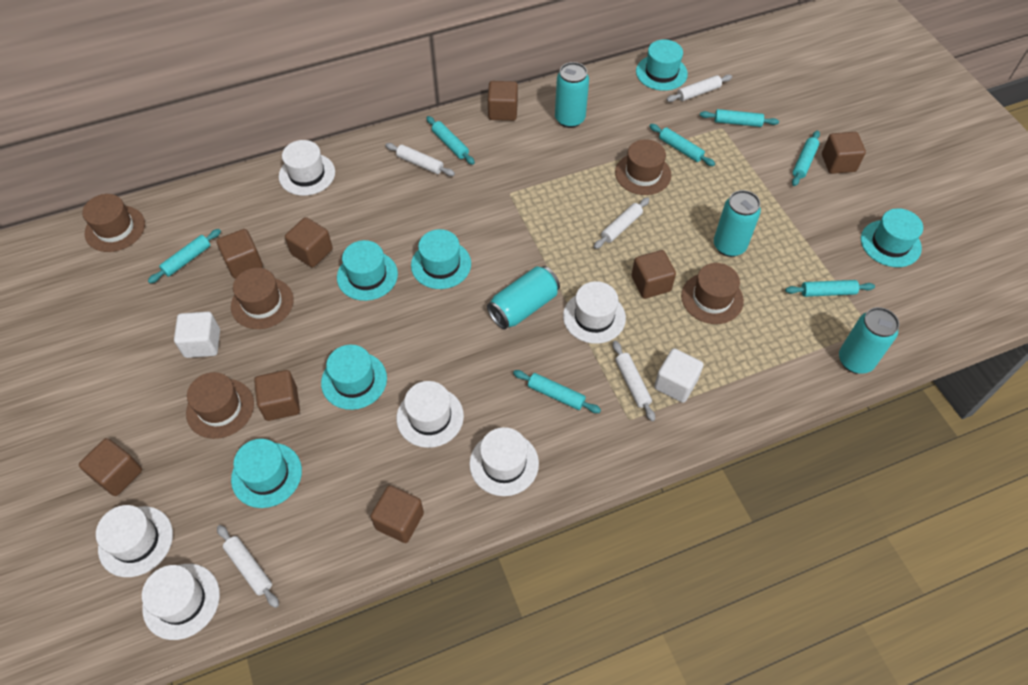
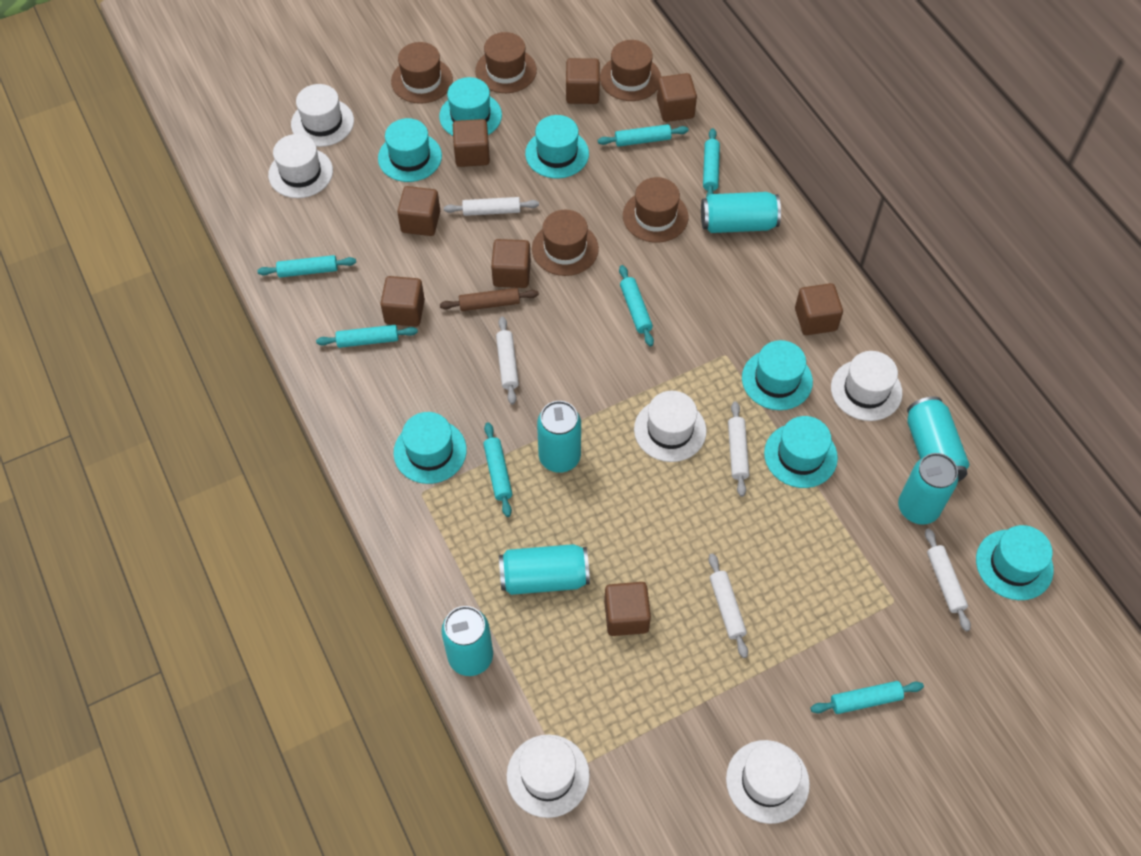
brown rolling pin: none = 0 -> [440,288,539,311] = 1
turquoise can: [487,266,560,329] [555,62,589,128] [714,190,761,257] [839,307,899,374] = 4 -> [441,606,493,676] [499,544,590,595] [537,401,581,473] [701,192,781,233] [898,453,958,525] [907,396,969,482] = 6
turquoise hat: [231,439,302,508] [321,345,387,410] [337,240,398,301] [411,229,471,289] [636,40,688,91] [861,208,923,267] = 6 -> [378,118,442,182] [394,412,467,484] [439,77,502,136] [525,115,589,178] [742,340,813,410] [764,416,838,488] [976,525,1054,600] = 7
white cube: [174,312,220,358] [654,348,703,403] = 2 -> none = 0

